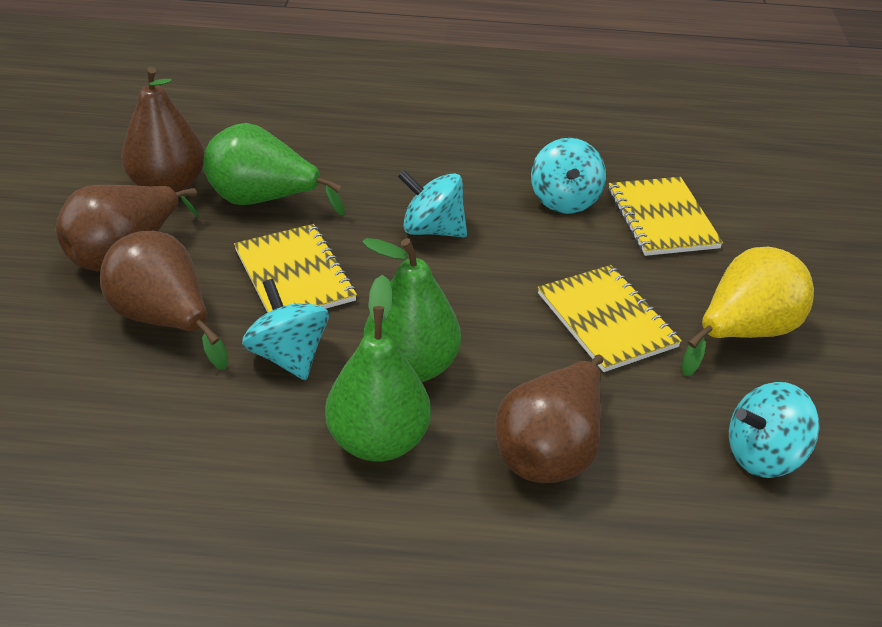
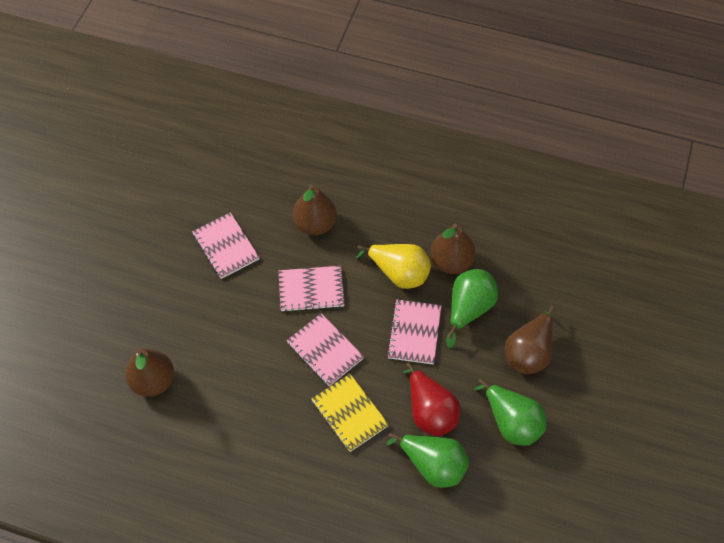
pink notebook: none = 0 -> [192,212,260,279] [278,266,345,312] [286,313,364,386] [387,299,441,364] = 4
red pear: none = 0 -> [403,362,460,436] = 1
turquoise spinning top: [242,279,329,380] [397,170,467,237] [531,138,606,214] [729,382,819,478] = 4 -> none = 0
yellow notebook: [234,224,357,313] [538,265,682,372] [608,177,723,256] = 3 -> [312,374,389,452] = 1

